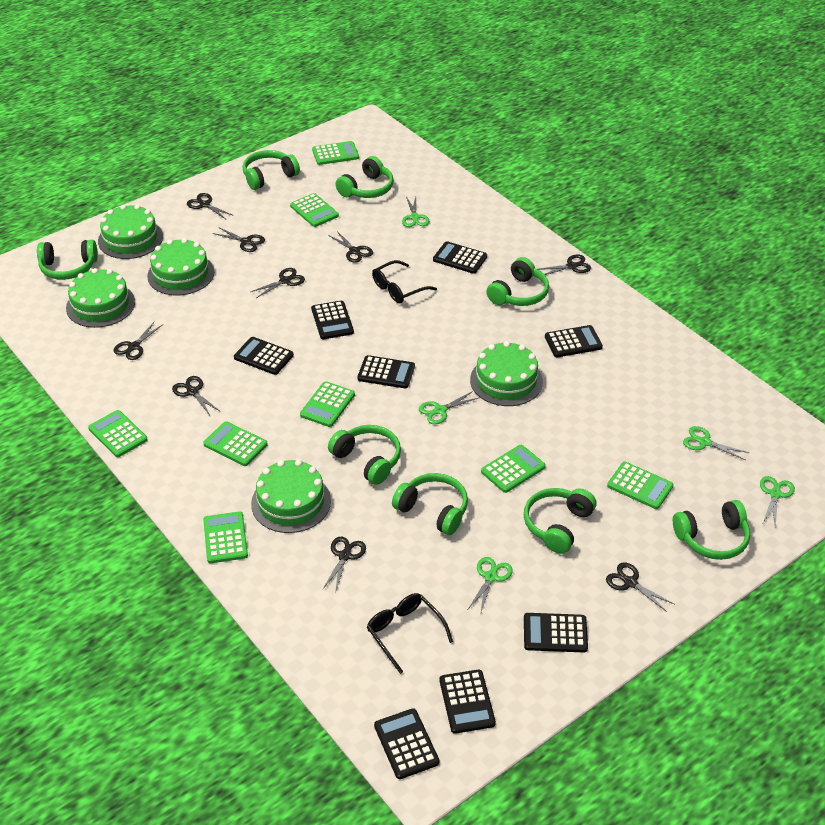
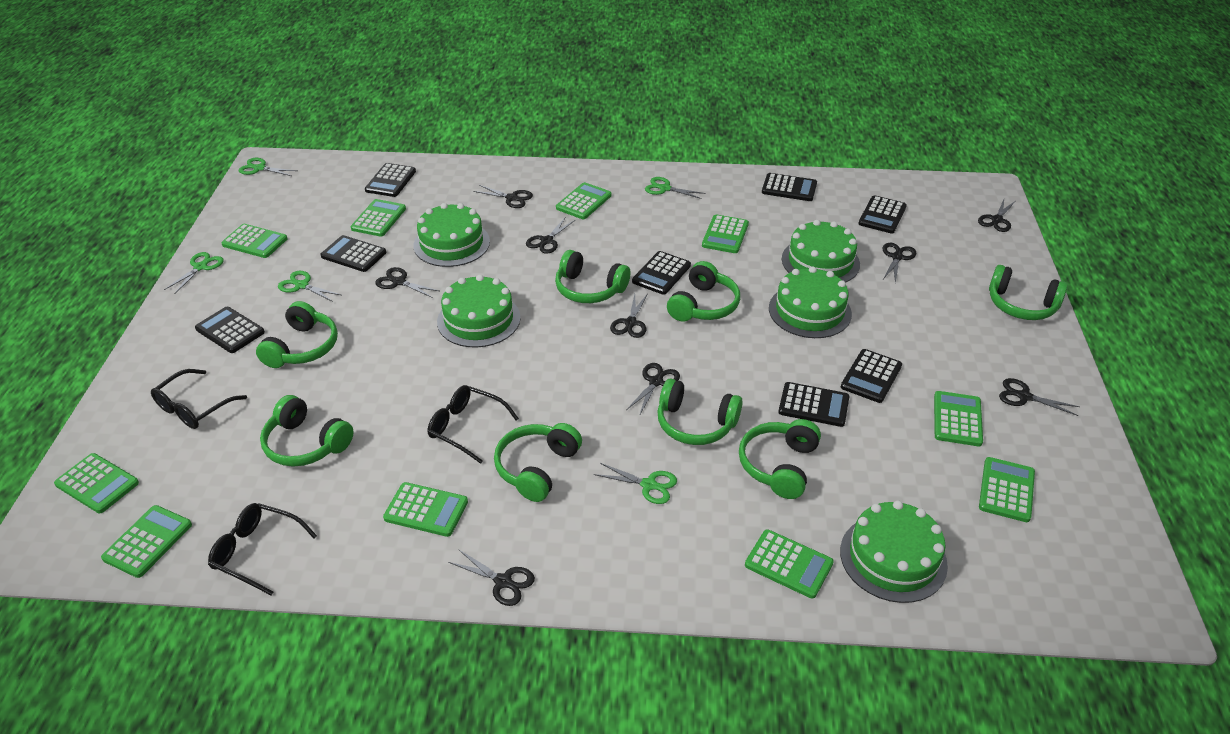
black glasses: [367,593,453,674] [372,260,437,303] = 2 -> [151,369,247,429] [208,503,317,595] [428,385,519,464] = 3
green calculator: [88,410,148,457] [203,421,268,466] [203,511,248,563] [290,193,339,227] [300,381,355,427] [312,141,359,165] [481,445,545,493] [607,462,674,509] = 8 -> [54,453,139,513] [101,505,192,578] [221,224,288,258] [351,199,406,237] [383,482,468,537] [556,182,612,219] [702,215,749,253] [745,529,834,599] [934,391,983,446] [979,457,1035,522] = 10

